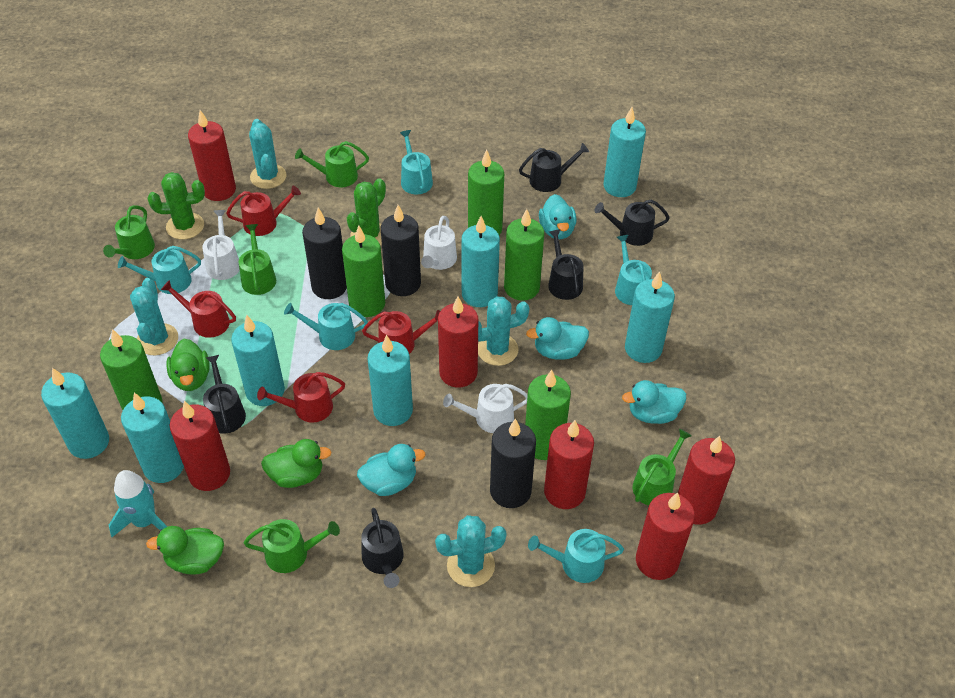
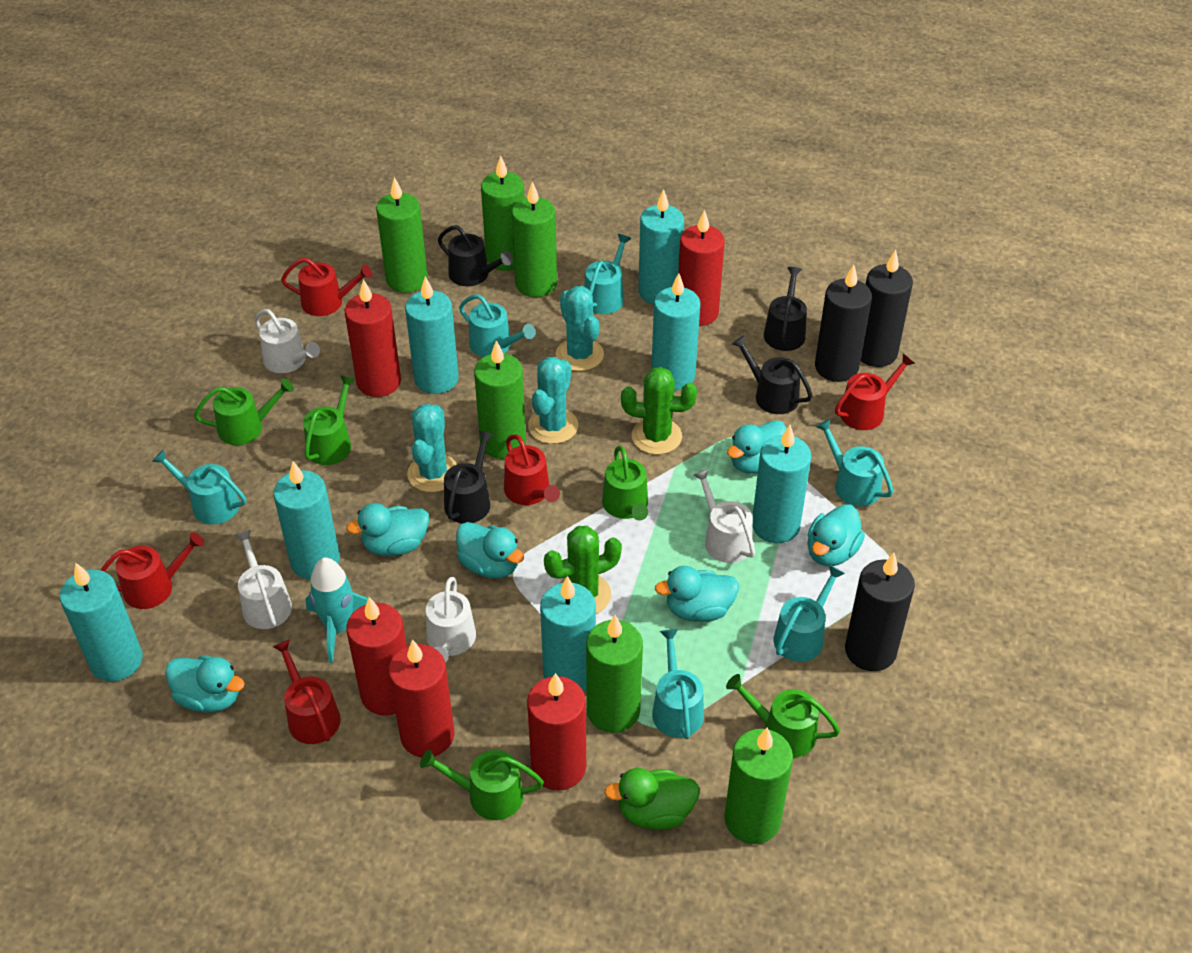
black watering can: [203,355,246,434] [361,508,404,588] [519,143,589,192] [548,229,584,300] [594,200,670,246] = 5 -> [438,225,513,286] [444,430,494,524] [732,335,813,414] [764,267,807,351] = 4
green candle: [100,329,163,410] [342,225,385,317] [468,150,504,235] [504,209,544,301] [525,370,571,460] = 5 -> [376,177,428,293] [474,341,526,459] [481,156,524,271] [512,181,557,297] [586,615,643,733] [724,728,793,844] = 6
green duck: [146,526,224,574] [166,339,210,391] [261,439,332,488] = 3 -> [604,768,700,830] = 1
red candle: [170,401,230,491] [188,110,236,201] [438,296,478,388] [544,420,594,509] [636,492,695,580] [678,436,735,525] = 6 -> [345,279,401,397] [346,597,407,715] [388,640,455,757] [527,673,586,791] [678,210,725,326] = 5
red watering can: [161,280,236,338] [226,185,301,236] [257,372,345,423] [362,310,440,354] = 4 -> [101,532,204,609] [273,639,341,744] [281,257,373,316] [504,434,560,505] [835,354,915,430] = 5
turquoise cactus: [130,278,178,356] [249,119,287,189] [435,515,507,587] [478,296,529,366] = 4 -> [407,404,457,492] [528,357,578,444] [556,286,604,371] = 3
turquoise duck: [357,444,425,496] [526,317,589,360] [539,194,576,239] [622,380,686,424] = 4 -> [165,655,245,712] [346,503,429,556] [456,522,524,579] [655,566,739,622] [727,420,787,474] [808,504,865,566] = 6
turquoise watering can: [118,246,201,294] [284,303,368,350] [400,130,433,194] [528,529,624,583] [615,235,652,305] = 5 -> [152,449,246,525] [459,294,535,357] [584,234,632,314] [652,629,704,739] [773,565,845,662] [816,419,893,506] = 6
white watering can: [202,210,239,280] [421,216,457,270] [443,384,528,433] = 3 -> [235,530,292,629] [255,309,320,373] [426,577,476,663] [693,469,755,563] = 4

